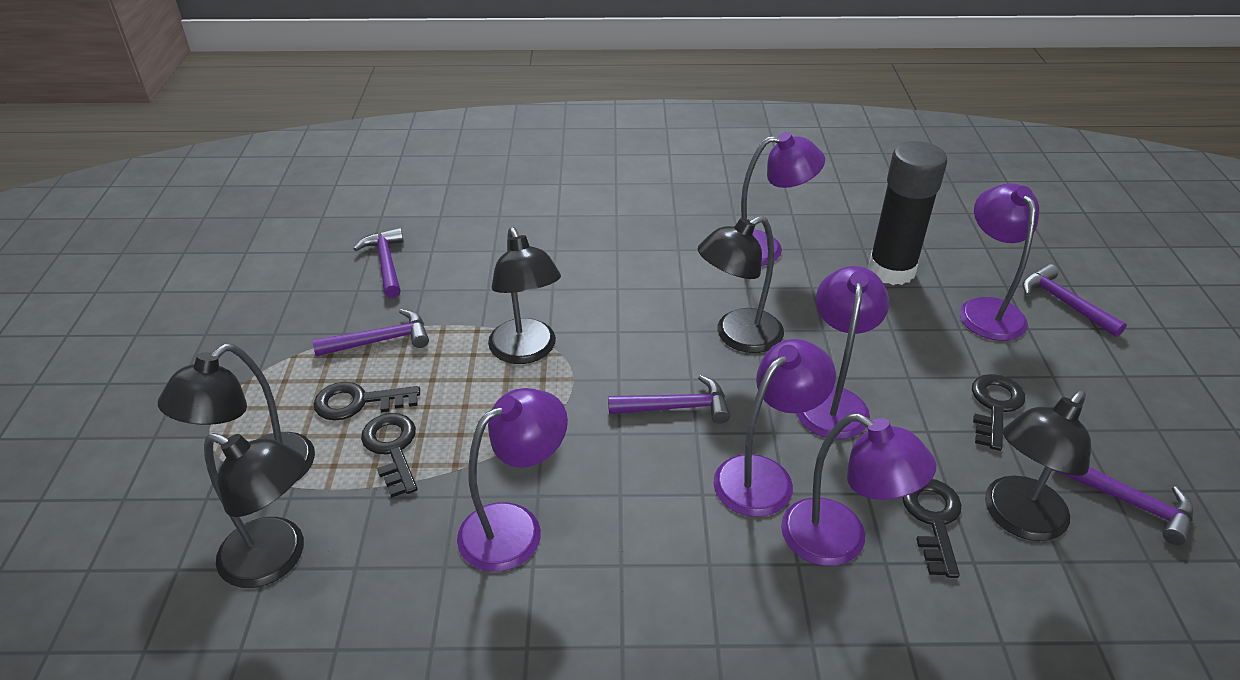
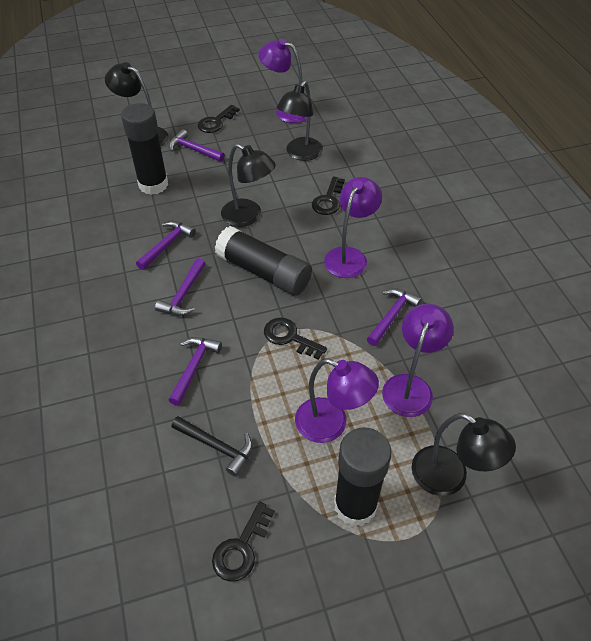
black glue stick: [868,141,947,285] = 1 -> [121,103,168,195] [215,226,312,296] [334,427,392,526] = 3
black hammer: none = 0 -> [172,416,253,477] = 1
black lamp: [158,344,315,481] [204,433,305,588] [488,227,561,364] [698,216,784,353] [985,390,1091,541] = 5 -> [105,62,168,146] [221,144,276,227] [277,81,323,161] [412,413,516,496] = 4
purple lamp: [457,388,568,572] [713,339,836,517] [741,132,825,266] [781,413,937,566] [797,266,889,440] [960,183,1039,341] = 6 -> [258,39,307,123] [295,358,379,443] [324,177,382,278] [382,304,454,417] = 4

